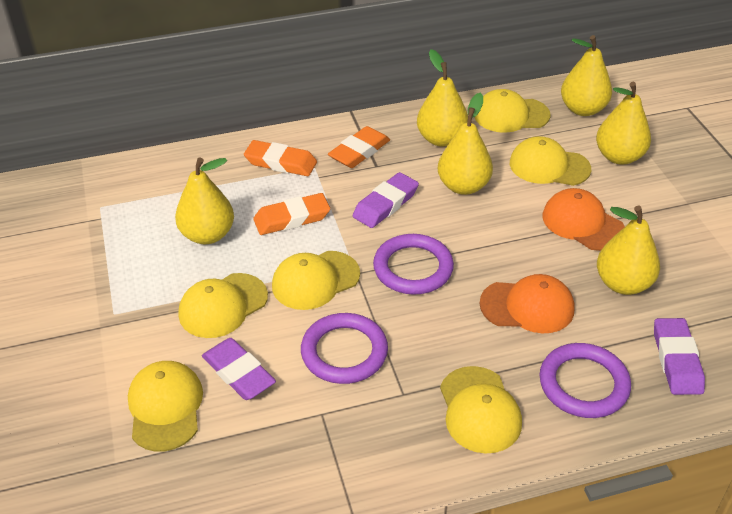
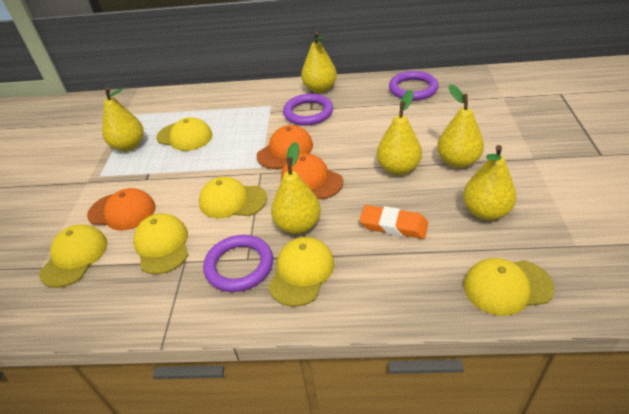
orange cap: [479,274,575,333] [543,188,625,251] = 2 -> [87,188,156,230] [256,125,313,169] [281,153,343,199] = 3
orange eraser: [244,140,317,176] [253,193,330,235] [328,126,390,168] = 3 -> [360,205,428,239] = 1
purple eraser: [202,338,276,400] [353,172,419,228] [654,318,705,395] = 3 -> none = 0

